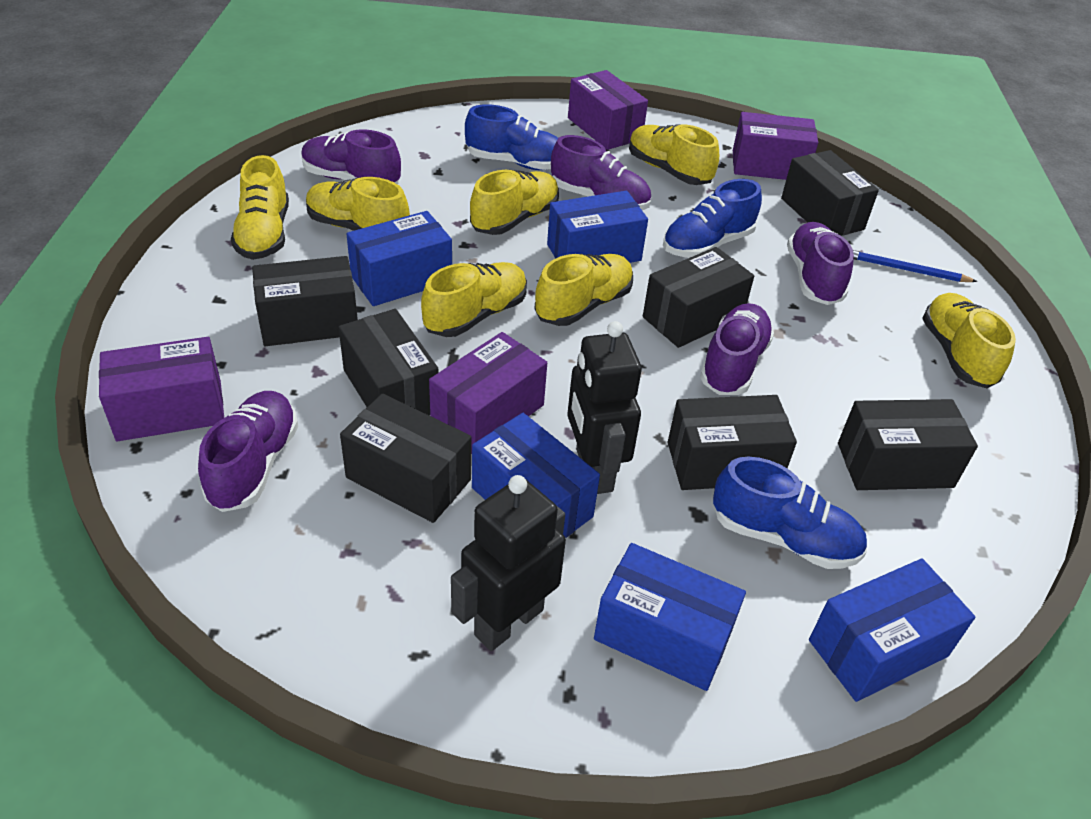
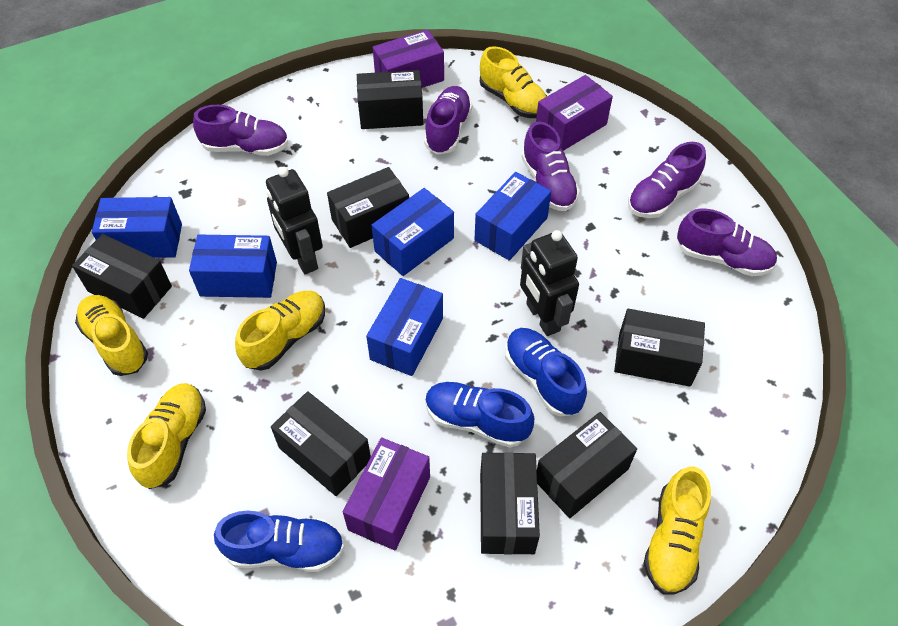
blue pencil: [853,250,978,282] = 1 -> none = 0
purple box: [99,337,224,442] [429,332,547,454] [568,70,648,150] [733,112,818,180] = 4 -> [343,437,430,550] [373,29,444,88] [536,75,613,151] = 3
yellow shoe: [231,155,289,260] [306,177,410,231] [421,262,527,337] [470,170,559,235] [535,254,633,326] [629,125,719,185] [922,293,1016,388] = 7 -> [75,295,148,376] [127,383,206,489] [235,291,325,371] [480,46,547,118] [643,466,711,595] = 5

